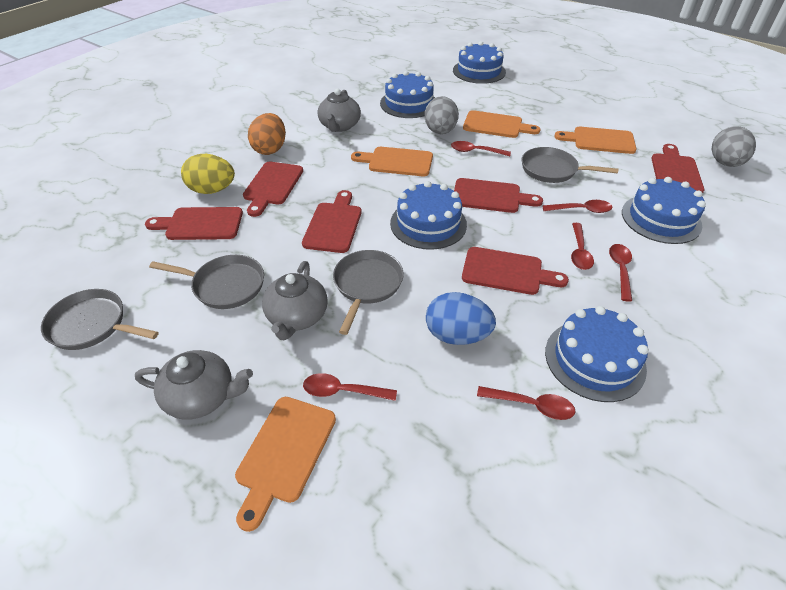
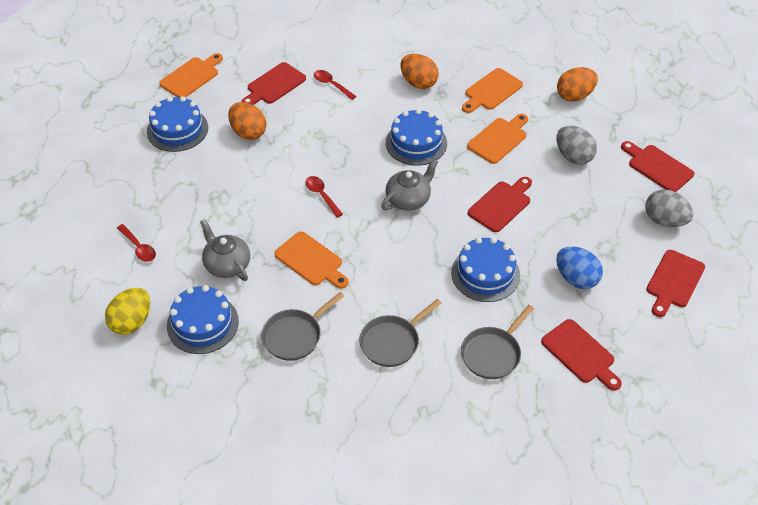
blue cake: [380,71,435,118] [390,181,467,250] [453,41,506,84] [545,306,649,402] [622,177,706,244] = 5 -> [147,96,208,152] [167,285,239,354] [386,109,447,166] [451,237,520,302] = 4
grey pan: [41,289,159,350] [149,255,264,309] [333,250,404,335] [522,147,619,183] = 4 -> [261,292,344,361] [359,299,441,367] [461,305,534,379] = 3
grey teapot: [135,350,253,420] [262,261,328,340] [317,88,361,132] = 3 -> [200,219,250,281] [381,159,438,211] = 2
orange egg: [248,113,286,155] = 1 -> [228,102,266,140] [400,54,439,89] [557,67,598,102] = 3
red cutting board: [145,207,243,240] [243,162,303,217] [302,190,362,253] [454,178,543,213] [462,247,569,295] [651,144,704,193] = 6 -> [241,62,306,105] [468,177,532,232] [541,319,622,391] [621,141,694,192] [646,250,705,317] = 5
red spoon: [303,373,397,401] [451,141,511,156] [477,386,576,420] [542,200,612,213] [571,223,594,270] [609,244,632,302] = 6 -> [117,224,156,262] [305,176,343,218] [314,70,356,100] = 3

